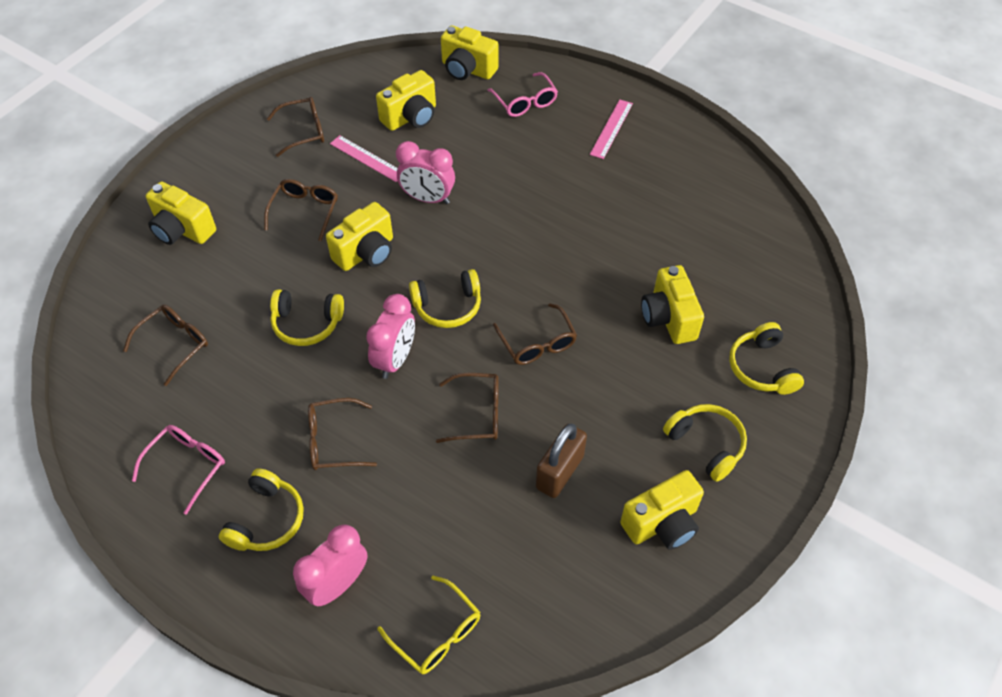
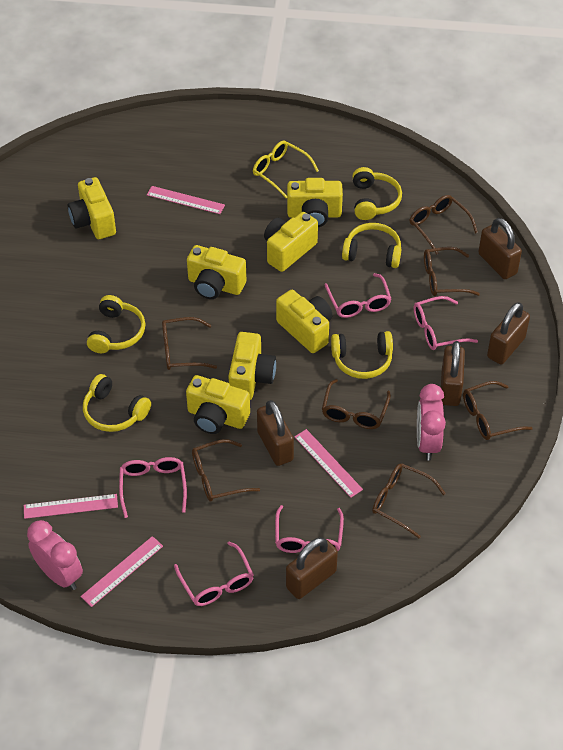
brown glasses: [123,305,208,386] [264,179,338,241] [267,97,324,157] [308,398,377,470] [436,373,499,443] [493,303,577,365] = 6 -> [162,317,217,370] [192,439,260,502] [322,379,391,429] [372,463,446,538] [410,195,478,255] [424,247,480,296] [463,381,533,440] = 7
brown padlock: [536,424,587,498] = 1 -> [257,400,294,466] [286,537,338,599] [441,341,465,406] [478,218,522,279] [487,302,530,365] = 5
pink clock: [293,525,368,606] [366,294,415,379] [396,141,455,204] = 3 -> [27,520,83,590] [417,384,446,461] = 2
pink glasses: [132,425,225,515] [487,72,558,117] = 2 -> [119,457,187,518] [174,541,254,606] [275,505,344,553] [325,273,391,318] [414,296,478,350] = 5
pink ruler: [330,135,398,182] [590,99,633,159] = 2 -> [24,494,118,519] [81,536,163,607] [147,186,225,214] [294,429,363,498] = 4
yellow camera: [146,181,216,245] [326,202,393,271] [376,70,436,131] [441,25,499,80] [620,470,704,550] [641,265,704,344] = 6 -> [68,177,116,239] [186,375,250,434] [187,245,246,299] [228,332,276,400] [264,212,318,272] [276,290,332,353] [287,178,343,227] = 7

